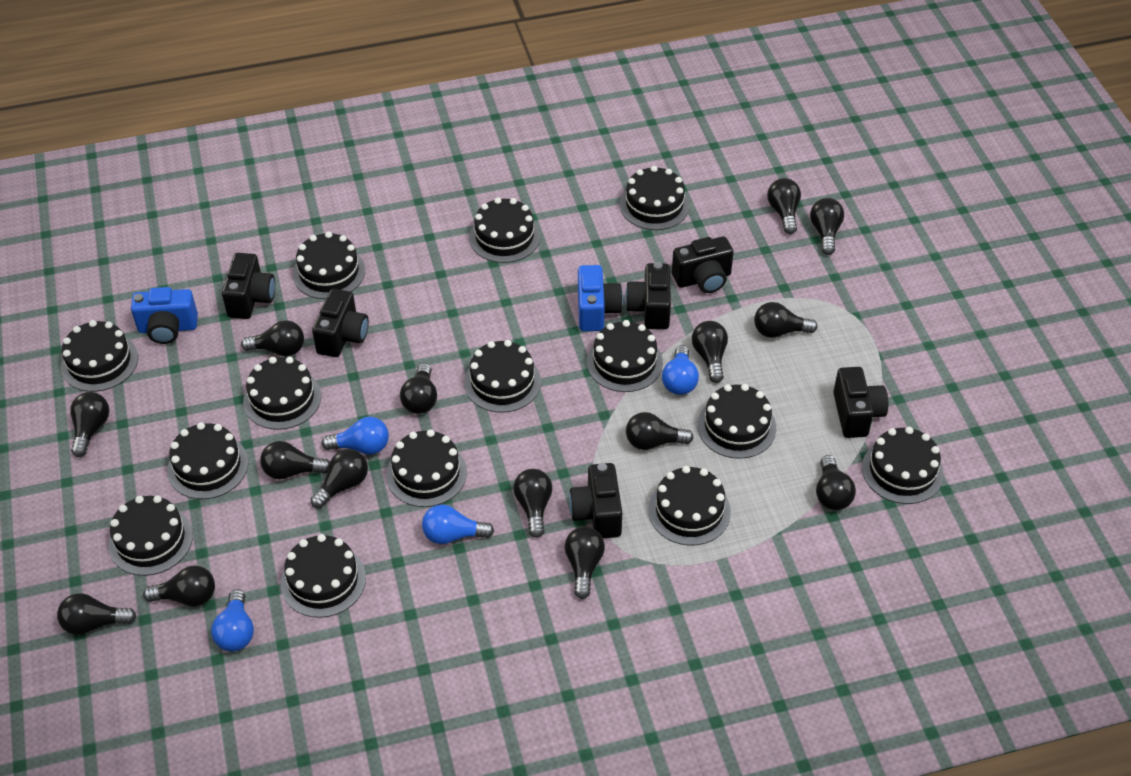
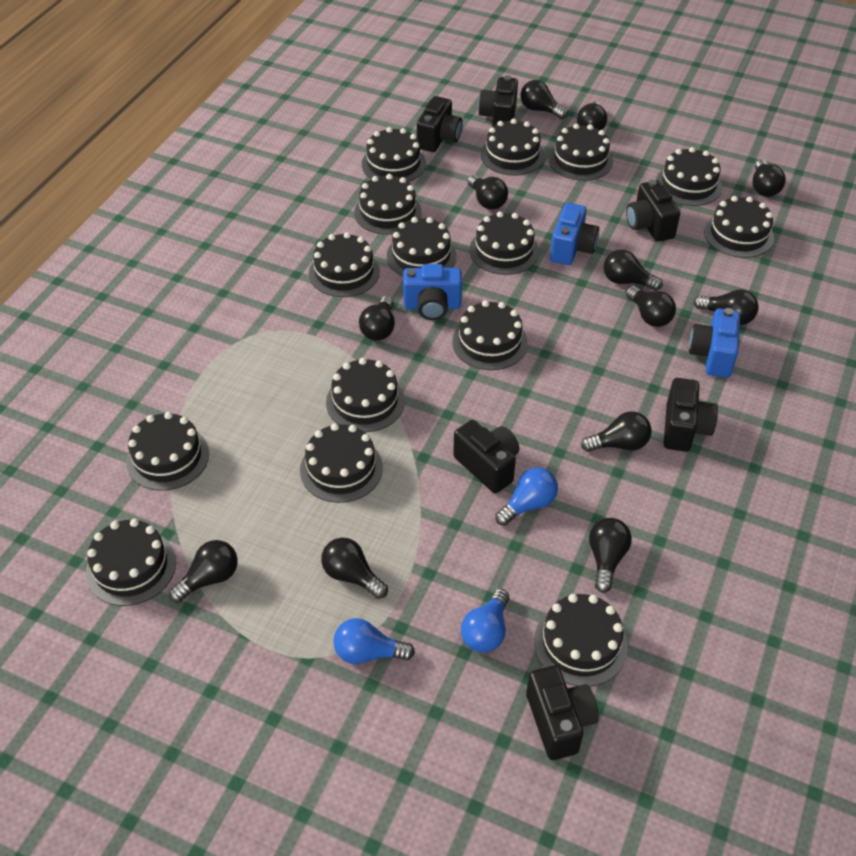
black cake: [61,320,138,392] [108,495,193,576] [167,422,248,499] [243,357,321,430] [281,534,366,618] [293,232,365,299] [386,429,467,507] [464,340,541,413] [469,198,540,263] [587,320,663,392] [620,166,690,230] [648,466,731,546] [697,384,776,459] [862,427,943,504] = 14 -> [86,519,176,606] [126,412,209,491] [300,423,383,503] [309,232,380,297] [326,358,405,432] [354,174,422,235] [362,127,426,182] [387,217,457,276] [452,300,528,370] [469,211,539,275] [481,119,545,176] [534,594,628,687] [549,124,613,181] [656,147,722,206] [704,196,774,258] = 15
black light bulb: [57,593,137,635] [70,392,109,457] [143,566,215,607] [241,320,304,357] [260,441,330,479] [310,449,368,508] [400,363,437,414] [513,469,552,538] [565,527,605,599] [626,412,694,450] [692,321,728,383] [754,302,818,338] [767,178,801,234] [810,198,844,255] [816,455,856,510] = 15 -> [169,540,238,603] [321,538,388,599] [359,296,395,341] [467,175,508,209] [520,80,568,119] [577,101,607,130] [581,412,652,452] [589,518,632,593] [604,249,663,291] [626,286,676,327] [694,289,759,325] [752,160,786,197] = 12
blue camera: [131,287,198,344] [578,265,623,331] = 2 -> [403,264,462,320] [550,203,599,265] [689,308,740,378] = 3
blue light bulb: [211,589,254,652] [322,417,389,455] [422,504,494,544] [662,345,699,395] = 4 -> [333,618,415,664] [461,589,509,653] [495,467,558,526] = 3

